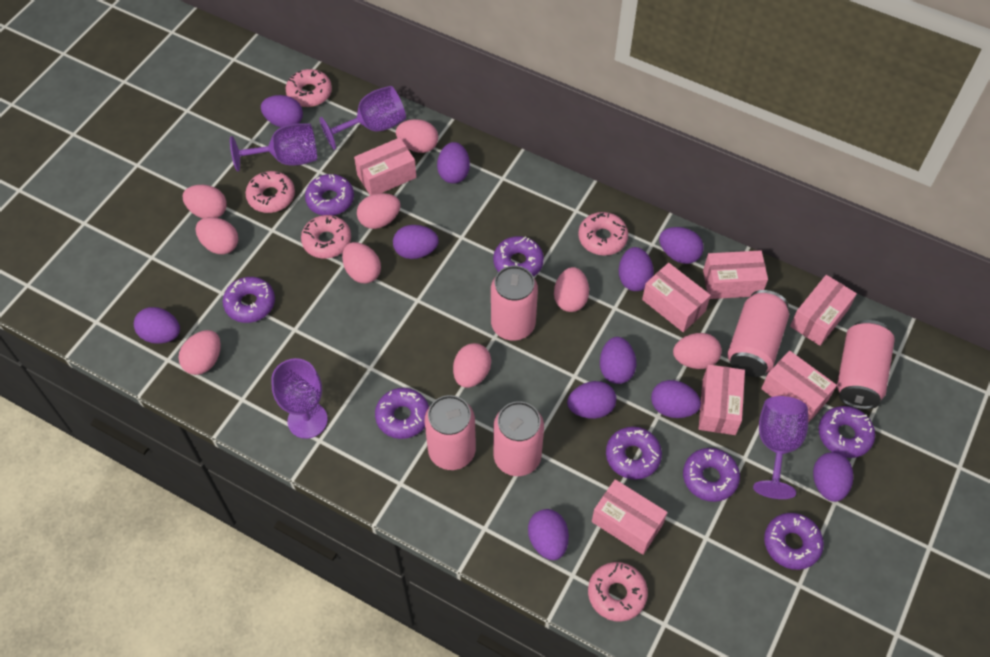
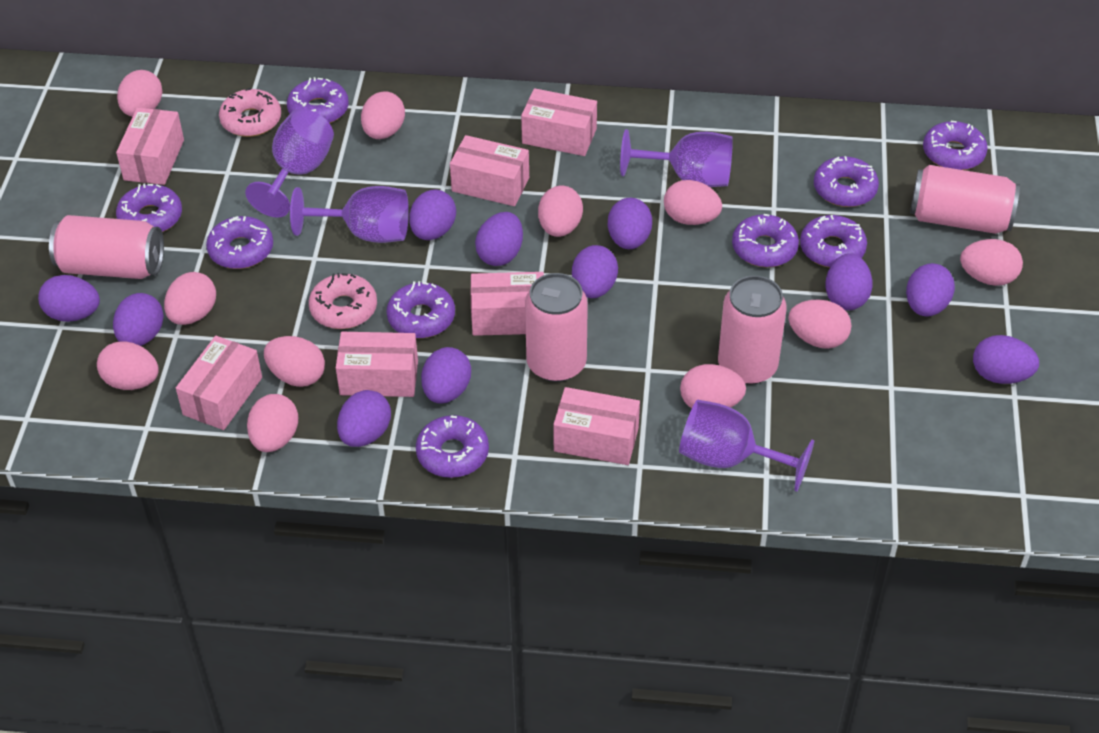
pink can: [424,395,476,470] [491,266,538,340] [494,401,544,476] [727,290,789,377] [837,320,895,409] = 5 -> [49,215,164,279] [525,273,588,382] [718,276,786,385] [910,165,1020,234] = 4
pink donut: [245,171,295,213] [285,69,332,107] [301,215,351,259] [578,212,628,256] [588,562,648,622] = 5 -> [219,88,281,137] [309,273,377,329] = 2
pink egg: [178,330,221,375] [183,185,227,219] [196,217,238,254] [342,242,381,283] [357,193,401,229] [396,119,438,153] [453,343,491,388] [554,267,589,312] [673,333,722,369] = 9 -> [97,341,159,390] [117,70,163,117] [164,272,216,325] [247,394,298,452] [264,336,325,387] [361,91,405,139] [538,186,583,237] [664,180,722,225] [680,364,746,408] [788,299,851,349] [960,239,1023,286] = 11
purple donut: [223,277,275,323] [305,174,354,216] [375,388,429,439] [493,236,544,277] [606,427,662,480] [683,448,740,502] [764,513,824,570] [819,406,875,458] = 8 -> [116,183,182,232] [206,216,273,269] [287,77,349,123] [386,281,455,338] [416,415,489,478] [732,214,799,267] [800,215,867,268] [814,156,879,207] [923,121,988,170] = 9

